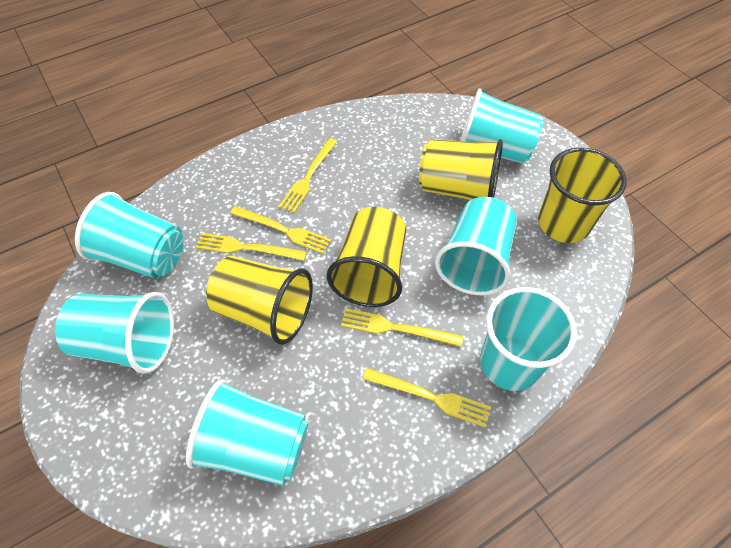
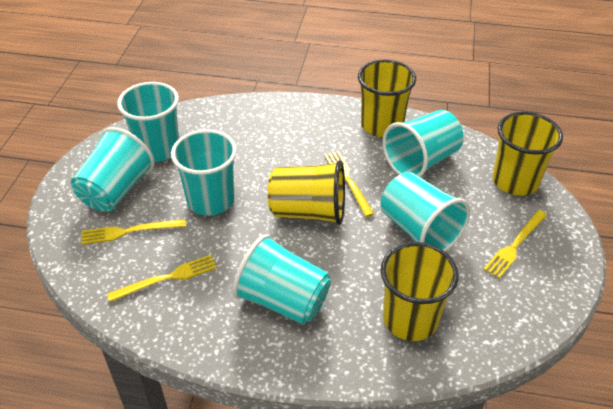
yellow fork: [196,233,307,261] [230,206,332,254] [279,138,338,213] [341,308,463,347] [362,368,491,428] = 5 -> [81,219,186,245] [107,255,217,302] [324,151,374,217] [483,210,547,279] = 4

